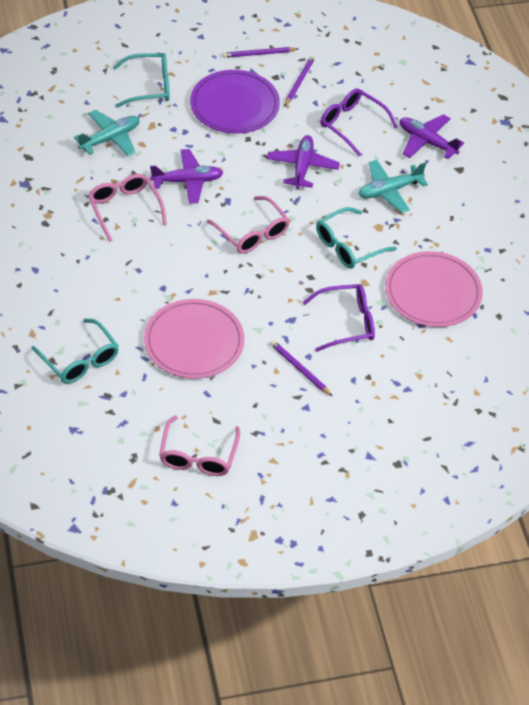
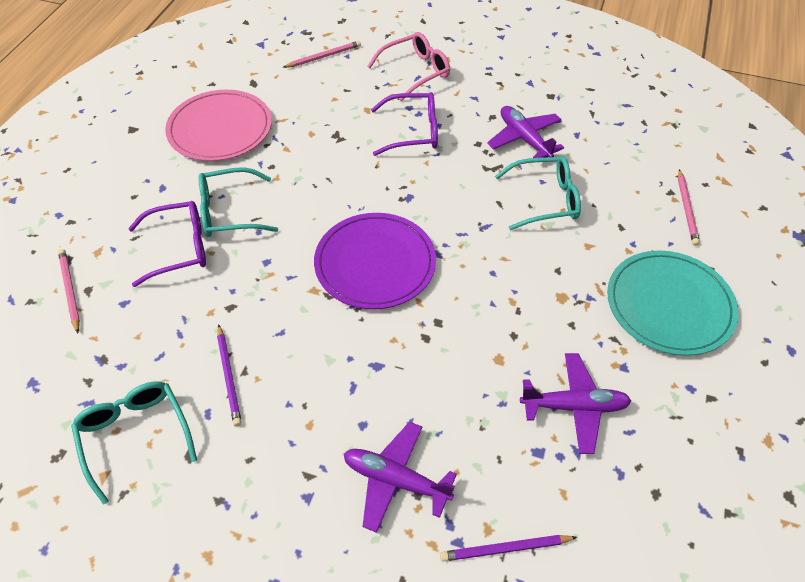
pink glasses: [88,174,167,242] [159,415,240,476] [207,196,290,254] = 3 -> [367,32,450,101] = 1
pink pencil: none = 0 -> [58,249,80,333] [283,41,361,68] [678,169,700,246] = 3
pink plate: [144,299,244,379] [385,251,483,327] = 2 -> [165,90,272,161] = 1
purple pencil: [223,47,298,58] [270,340,333,397] [284,55,315,107] = 3 -> [217,324,242,427] [440,535,577,561] = 2
turquoise plane: [74,110,140,156] [358,160,428,213] = 2 -> none = 0
turquoise plate: none = 0 -> [607,250,738,356] = 1

